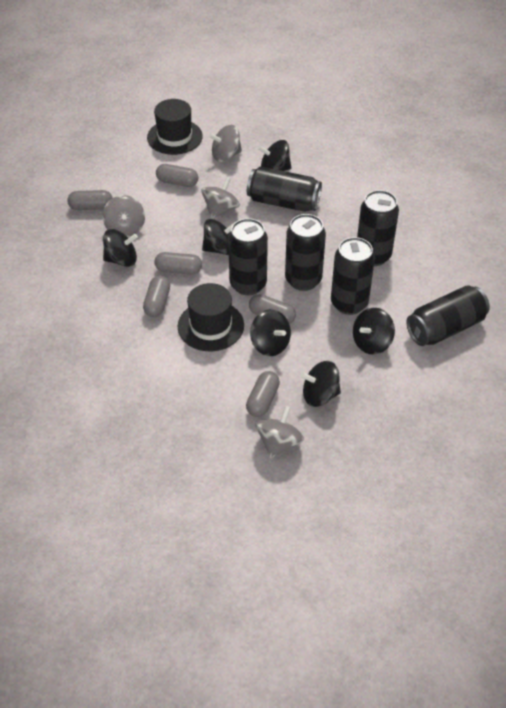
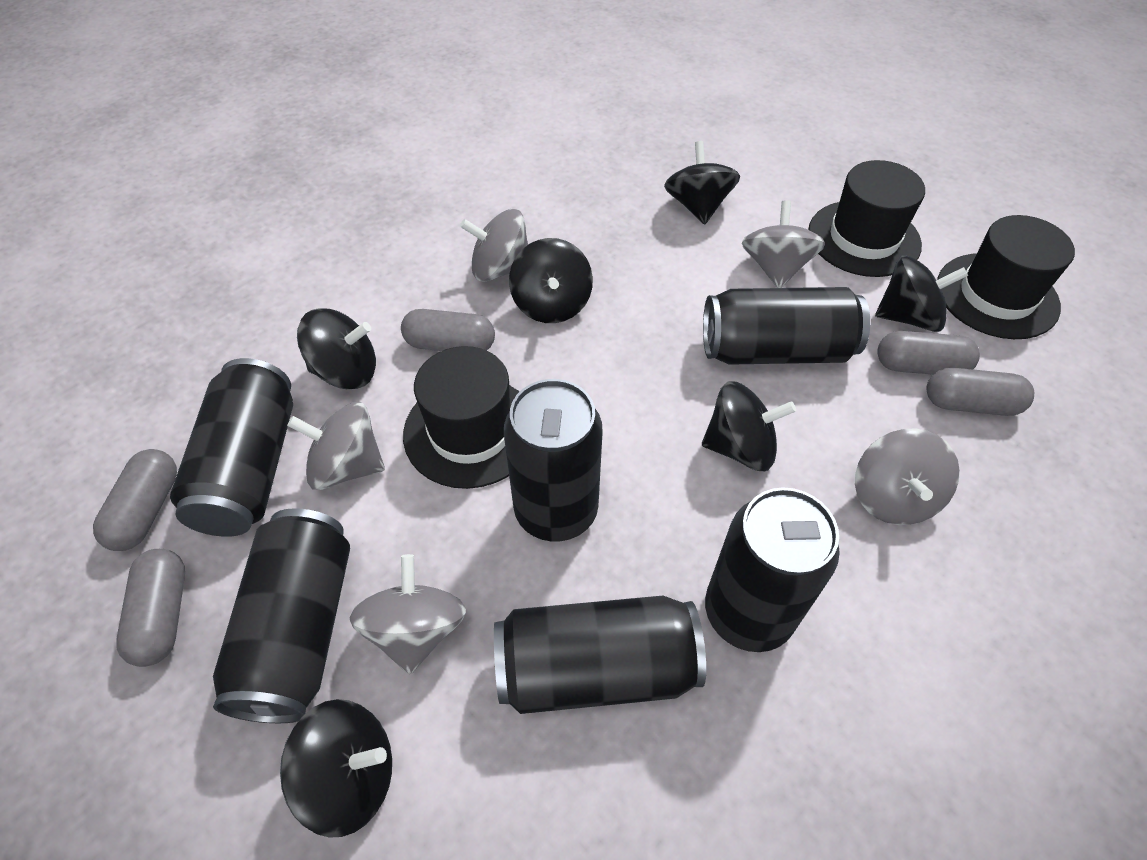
black hat: [147,99,203,155] [178,283,244,351] = 2 -> [403,346,519,489] [808,160,925,277] [937,215,1075,339] = 3
grey capsule: [67,190,113,210] [143,276,170,317] [155,252,202,275] [156,164,198,187] [246,371,280,417] [249,294,296,324] = 6 -> [93,449,177,551] [116,549,185,667] [401,309,495,351] [877,331,980,375] [927,367,1034,416] = 5
grey spinning top: [102,195,145,237] [201,177,240,219] [209,125,242,162] [255,406,304,459] = 4 -> [287,402,385,490] [349,554,466,674] [460,209,528,282] [742,200,825,288] [855,428,960,525] = 5

